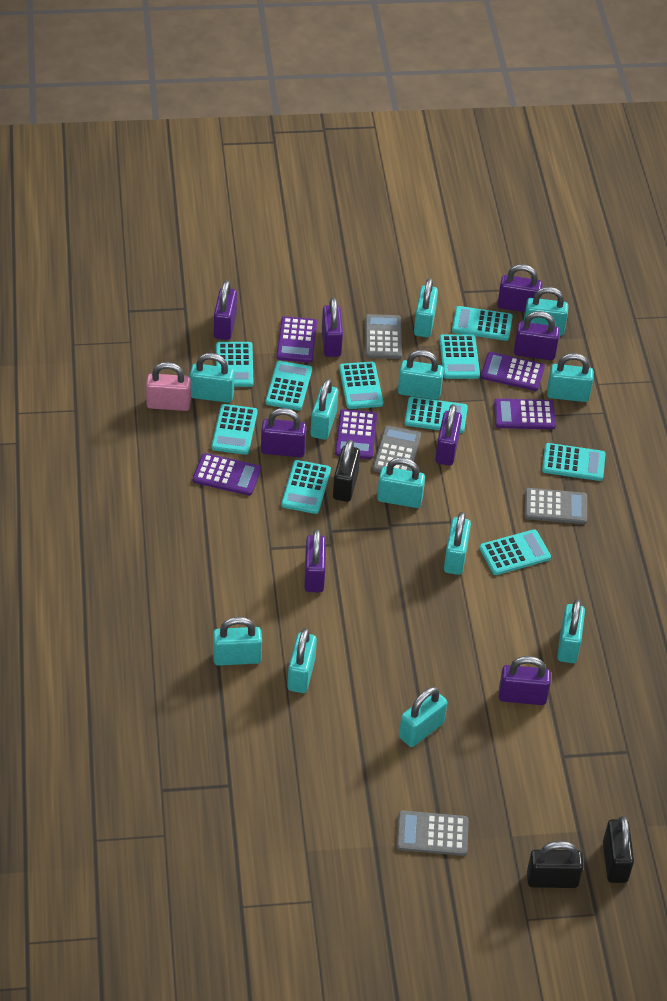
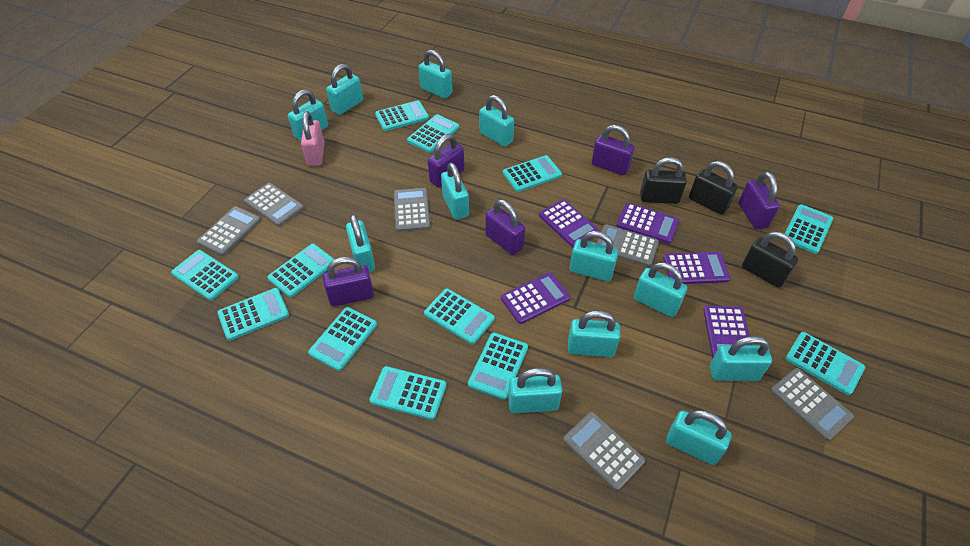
grey calculator: [365,314,402,359] [373,425,421,473] [396,810,469,856] [525,488,587,524] = 4 -> [197,206,261,256] [244,183,304,227] [394,188,430,232] [563,412,645,491] [597,224,659,267] [771,368,854,441] = 6
purple padlock: [214,280,237,340] [261,408,307,457] [304,529,326,592] [322,297,343,357] [435,404,462,466] [497,264,543,312] [499,656,551,705] [514,311,560,360] = 8 -> [323,257,374,306] [428,134,464,188] [485,199,525,255] [592,125,635,175] [739,171,780,229] = 5
turquoise calculator: [211,404,258,455] [216,342,253,387] [265,361,312,410] [281,460,331,514] [339,362,383,409] [405,397,468,433] [439,334,480,379] [452,306,513,341] [479,529,551,575] [542,443,606,481] = 10 -> [171,250,239,300] [217,288,289,341] [268,244,334,298] [308,307,377,371] [369,366,446,420] [375,100,429,131] [407,114,459,153] [424,288,495,344] [468,332,528,400] [503,155,562,192] [785,204,833,254] [786,332,865,395] = 12

